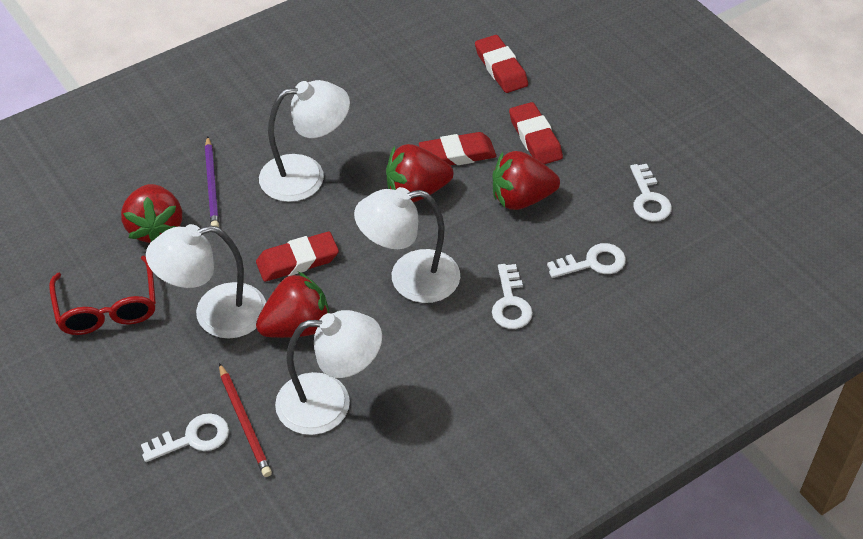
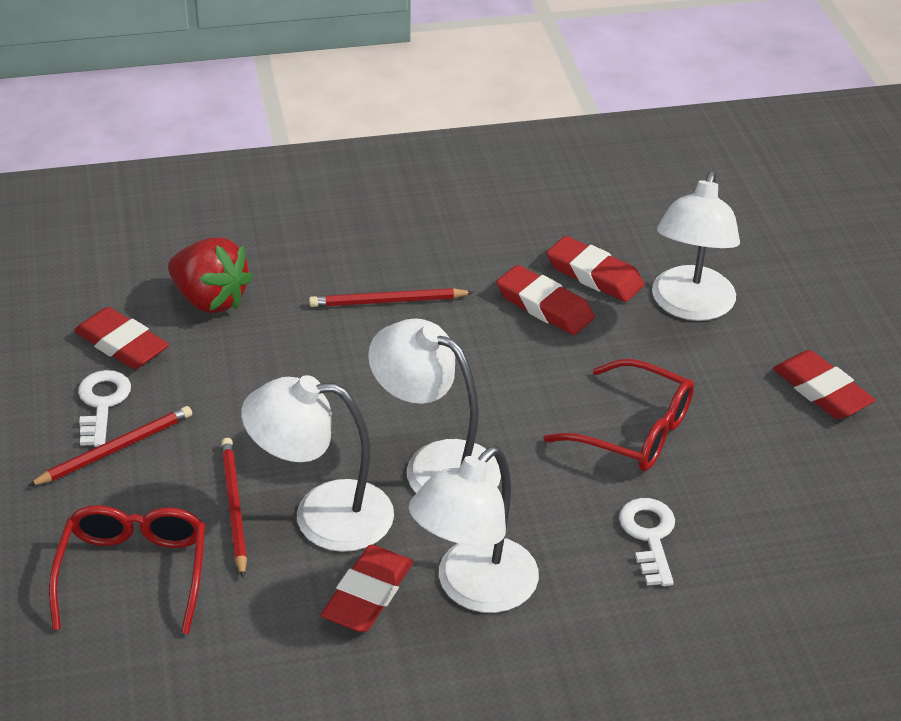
purple pencil: [205,136,219,227] = 1 -> none = 0
red eraser: [256,231,339,282] [419,132,496,166] [475,35,528,93] [509,102,563,164] = 4 -> [74,307,169,369] [321,545,413,633] [497,265,595,335] [547,236,644,302] [773,350,875,419] = 5
red glasses: [49,256,156,335] = 1 -> [49,505,205,634] [543,359,694,471] = 2
red pencil: [219,363,272,477] = 1 -> [28,406,192,486] [221,438,247,578] [309,288,474,307] = 3
red strawberry: [121,184,182,243] [256,272,329,338] [386,144,454,202] [492,151,560,210] = 4 -> [168,237,253,313] = 1
white key: [141,413,229,462] [492,264,533,329] [547,243,626,278] [630,164,672,221] = 4 -> [78,370,131,447] [619,498,675,586] = 2

